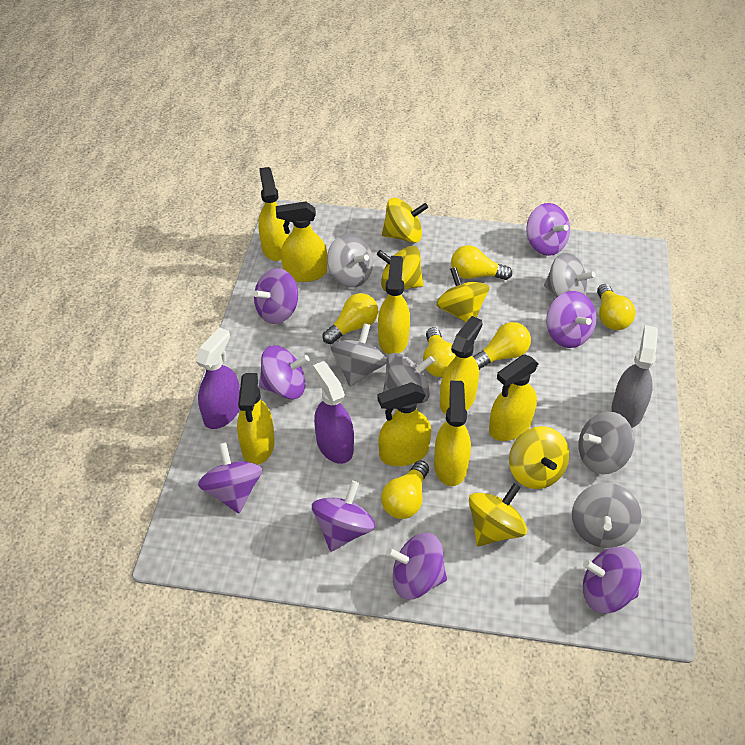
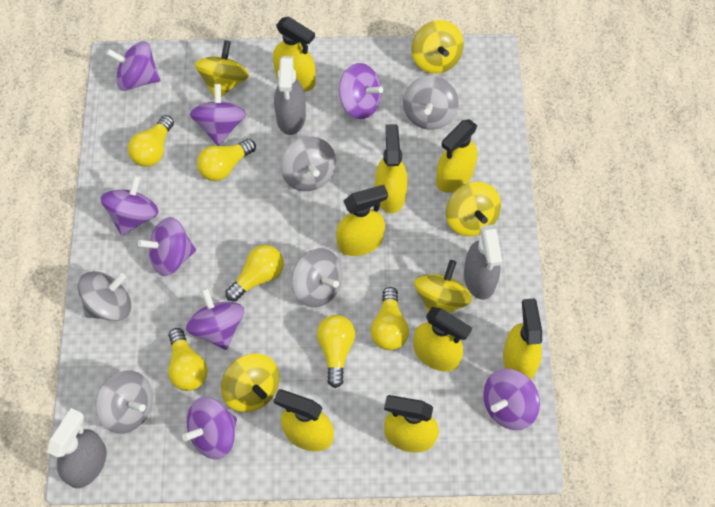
grey spinning top: [327,234,373,288] [331,323,387,387] [383,353,435,403] [544,253,595,298] [572,483,641,548] [579,412,634,475] = 6 -> [78,271,131,321] [96,370,153,434] [281,137,336,191] [291,248,343,307] [403,76,459,130] = 5
grey spray bottle: [611,325,658,428] = 1 -> [47,408,107,488] [274,56,306,135] [464,224,502,300] = 3
purple spray bottle: [196,327,240,429] [313,361,354,464] = 2 -> none = 0

